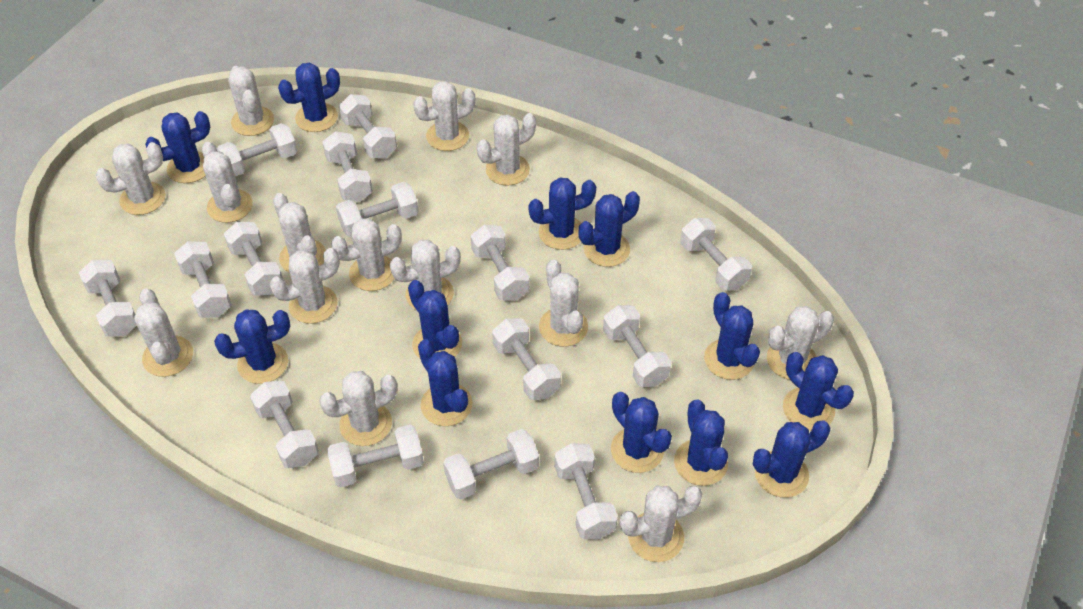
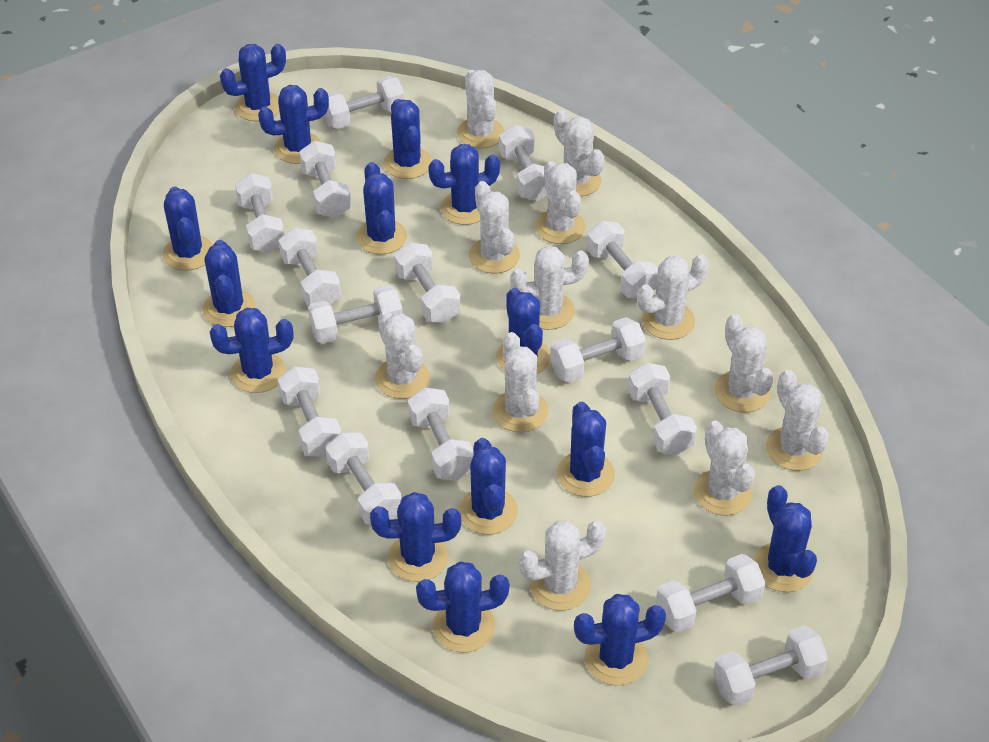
blue cactus: [145,111,210,183] [214,309,290,384] [278,62,340,132] [408,280,462,359] [418,339,473,426] [528,178,596,250] [579,191,640,267] [611,392,672,473] [674,399,728,486] [704,292,760,380] [753,421,830,498] [783,352,854,431] = 12 -> [163,187,213,271] [202,240,256,327] [210,308,293,393] [220,44,286,121] [258,85,329,164] [356,162,407,255] [370,492,461,582] [383,99,432,179] [416,561,509,653] [428,144,500,225] [459,438,518,535] [496,288,550,374] [557,402,615,497] [574,594,666,686] [753,485,817,592] = 15
white cactus: [95,142,166,215] [134,288,193,377] [202,142,253,223] [229,66,274,136] [270,248,340,324] [273,193,326,273] [319,371,397,446] [331,218,402,291] [390,240,461,310] [413,81,475,151] [477,113,536,186] [539,260,588,347] [620,486,702,562] [767,306,834,380] = 14 -> [375,310,430,399] [457,70,504,148] [469,181,520,273] [492,332,548,432] [510,246,589,330] [519,521,606,611] [535,161,586,244] [554,110,604,196] [637,254,709,340] [694,421,755,516] [714,314,774,412] [766,370,829,471] = 12

